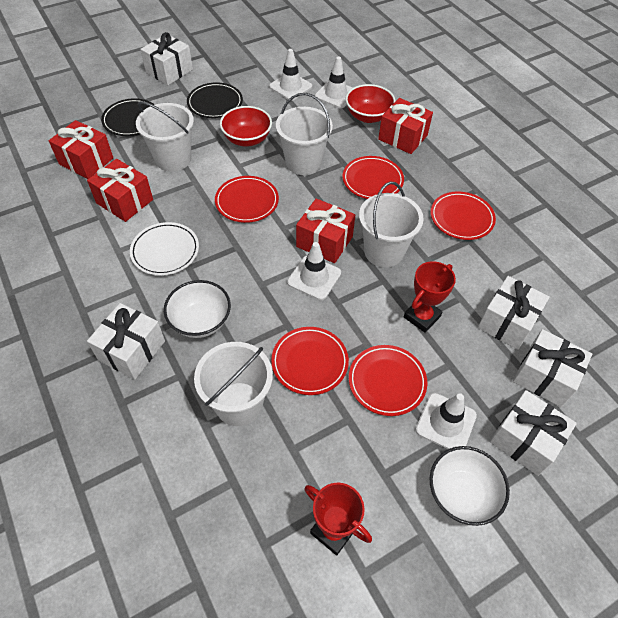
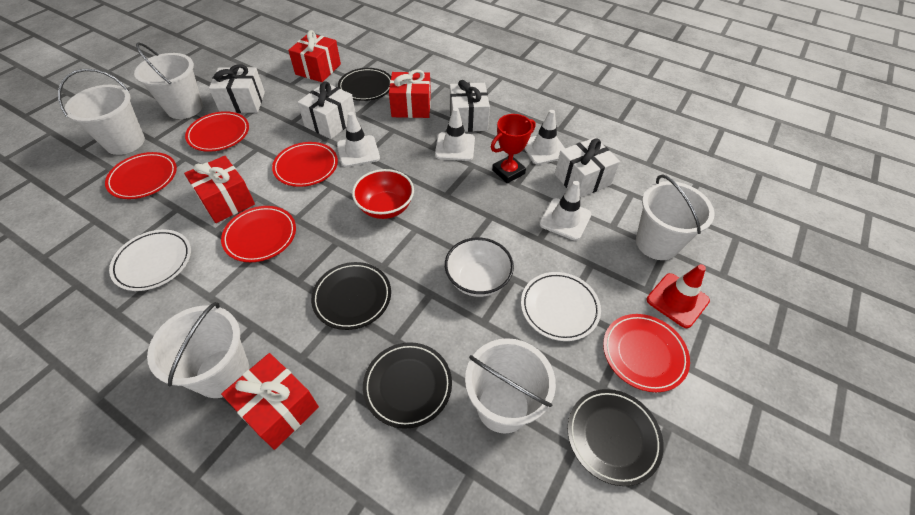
black plate: [101,98,155,136] [187,82,243,118] = 2 -> [311,262,391,330] [338,68,391,101] [363,342,452,429] [568,389,664,486] = 4
red bowl: [220,106,272,146] [346,84,396,123] = 2 -> [352,169,414,219] = 1
red traffic cone: none = 0 -> [647,264,710,328] = 1
red trophy: [304,483,372,555] [404,261,456,333] = 2 -> [491,114,536,183] = 1
white bowl: [164,280,231,338] [430,446,510,526] = 2 -> [445,238,514,297] = 1
white bucket: [136,101,194,172] [194,342,273,426] [276,93,333,175] [359,182,424,267] = 4 -> [58,69,145,155] [134,42,203,119] [147,302,249,398] [465,338,556,434] [636,174,714,260] = 5
white gift: [87,303,165,379] [140,32,193,85] [478,276,550,350] [490,390,577,476] [513,329,592,407] = 5 -> [209,64,265,113] [297,81,356,139] [450,80,490,132] [555,138,620,198] = 4
white plate: [130,222,199,276] = 1 -> [109,230,191,291] [521,272,601,341] = 2

